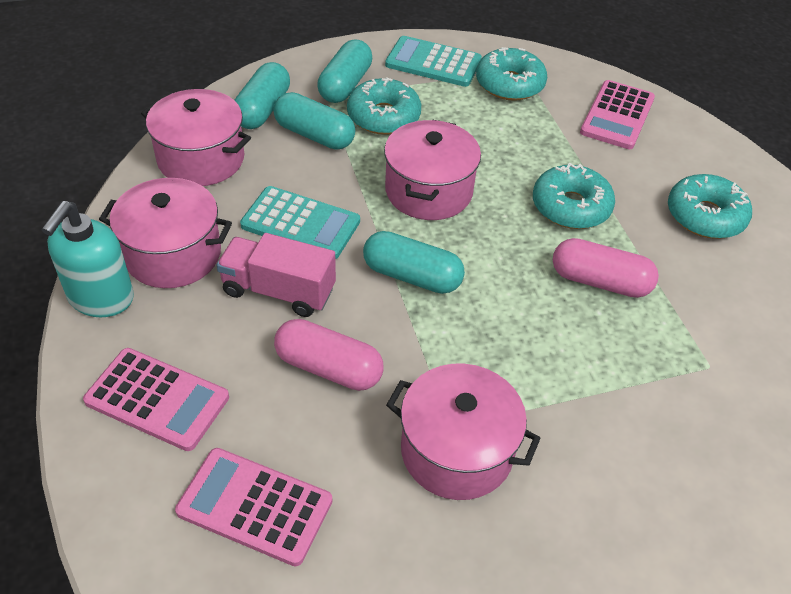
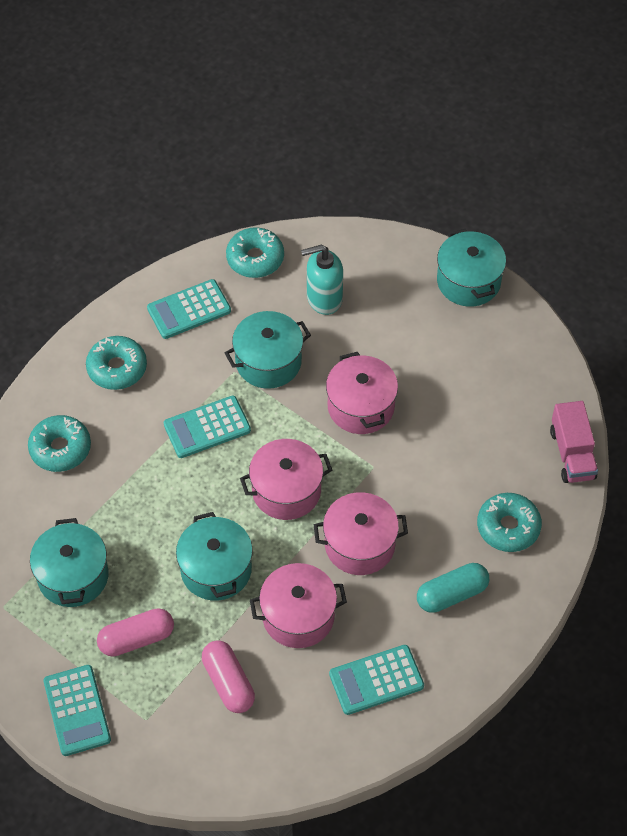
pink calculator: [83,348,229,451] [175,448,332,566] [580,80,655,149] = 3 -> none = 0
turquoise calculator: [240,186,360,259] [385,36,482,87] = 2 -> [43,665,111,756] [147,279,231,339] [163,395,251,458] [329,645,424,715] = 4
turquoise capsule: [235,62,290,129] [273,92,355,150] [317,39,372,103] [363,231,465,294] = 4 -> [417,563,489,613] = 1
turquoise pot: none = 0 -> [30,518,109,607] [176,512,253,601] [225,311,311,389] [437,229,506,307] = 4

